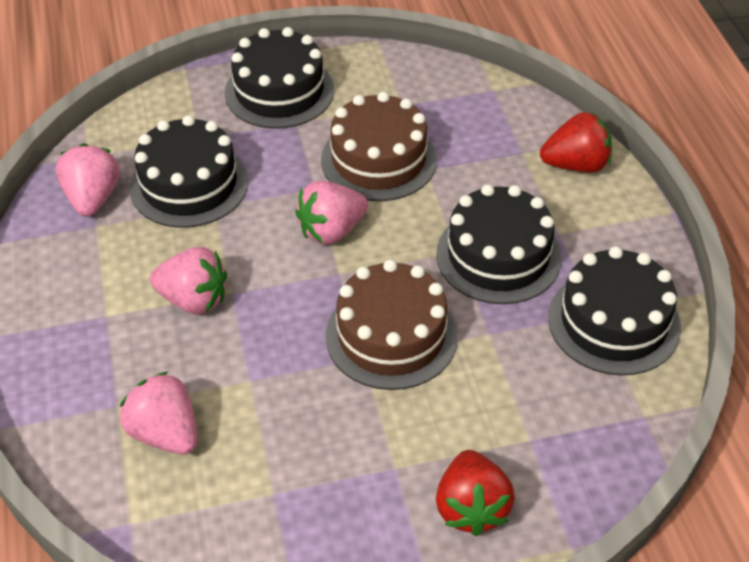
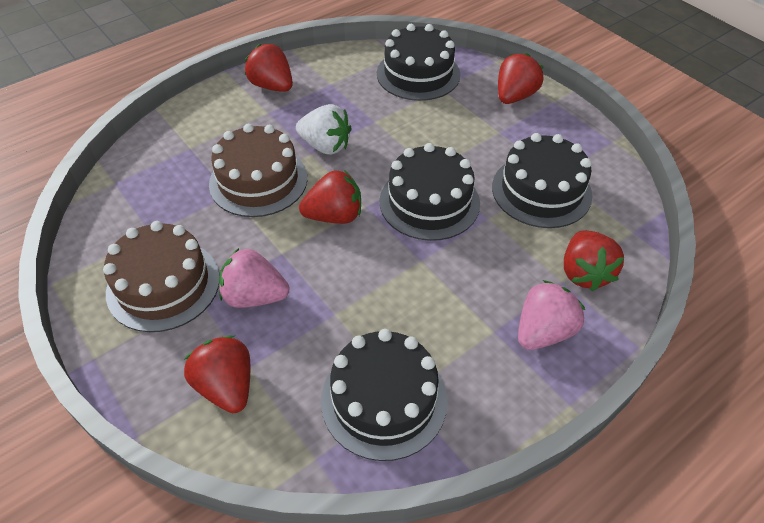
pink strawberry: [56,143,120,216] [120,372,198,454] [150,247,227,315] [295,180,368,245] = 4 -> [219,248,290,308] [518,280,585,350] = 2
red strawberry: [436,450,515,536] [540,112,612,172] = 2 -> [184,335,250,413] [245,44,293,92] [299,170,361,224] [498,53,544,104] [564,230,624,291] = 5
white strawberry: none = 0 -> [296,104,352,155] = 1

